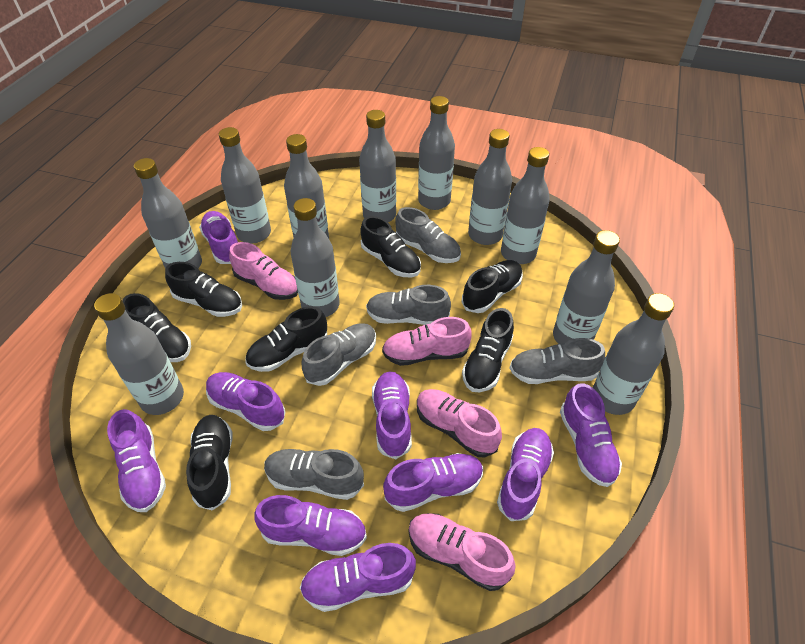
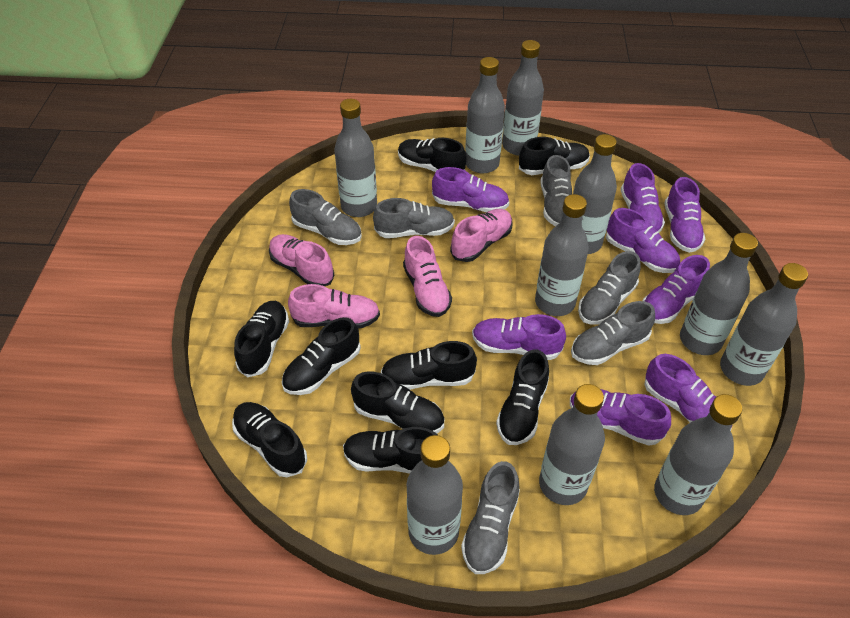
black shoe: [122,293,191,362] [165,262,242,317] [186,415,232,511] [245,306,327,372] [360,216,421,277] [461,260,523,313] [462,308,514,392] = 7 -> [232,402,307,477] [234,301,289,377] [282,317,361,395] [343,427,438,474] [351,371,444,433] [381,341,477,390] [398,138,467,172] [496,349,549,445] [519,137,590,175] = 9
grey bottle: [94,293,184,415] [134,158,202,268] [219,127,271,243] [284,134,329,238] [290,198,340,317] [359,110,396,222] [418,96,455,210] [468,129,512,245] [501,147,550,264] [553,230,620,344] [593,293,674,415] = 11 -> [334,99,377,217] [407,435,463,555] [465,57,505,174] [502,40,544,156] [535,194,589,316] [539,384,605,505] [573,134,617,254] [654,394,742,515] [680,233,758,355] [720,263,808,386] = 10
grey shoe: [264,449,364,500] [302,323,376,386] [366,285,451,325] [395,207,461,263] [509,338,605,384] = 5 -> [289,189,362,245] [373,198,455,238] [461,461,520,574] [540,155,572,226] [571,301,655,365] [578,251,641,325] = 6
purple shoe: [107,409,166,512] [199,211,238,264] [206,372,285,431] [254,495,367,556] [300,543,416,612] [372,371,412,459] [383,453,483,512] [497,428,554,521] [560,383,622,487] = 9 -> [432,167,509,212] [472,314,566,360] [570,389,671,446] [606,208,680,273] [621,163,665,233] [643,255,710,324] [644,354,732,431] [665,177,705,253] = 8

